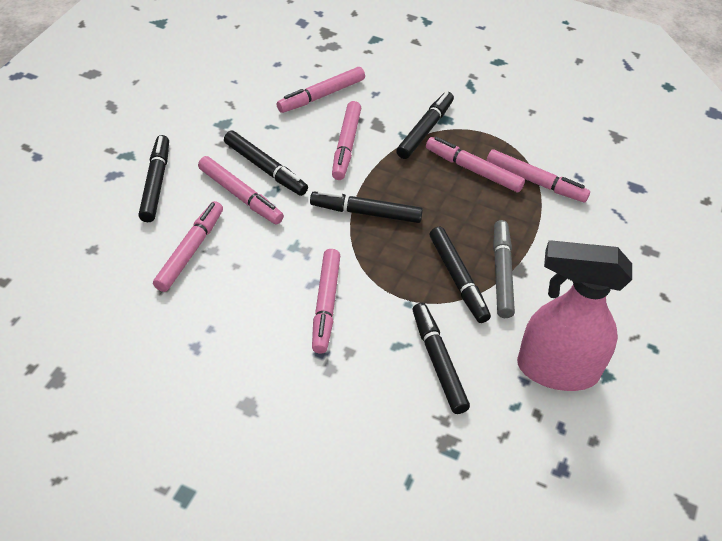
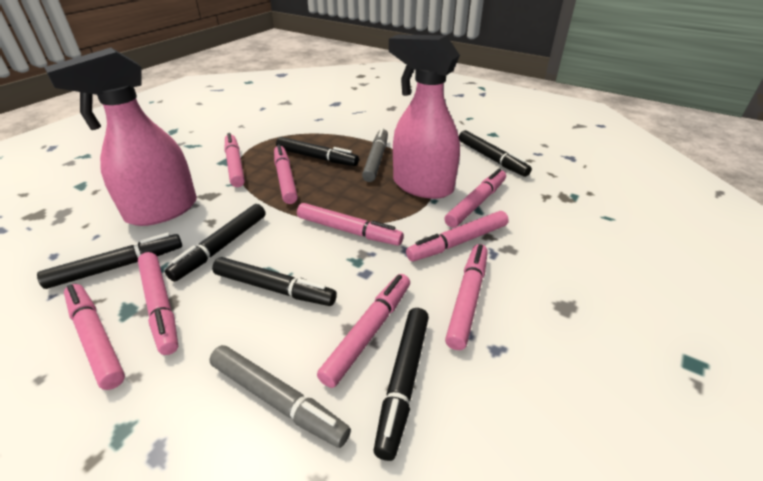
grey marker: [493,220,515,318] = 1 -> [209,345,351,448] [362,128,388,182] = 2
pink marker: [153,201,223,292] [198,156,284,224] [277,67,365,113] [312,249,340,354] [332,101,361,180] [426,137,525,192] [486,150,590,202] = 7 -> [64,284,125,390] [138,252,178,355] [225,133,245,187] [274,144,298,204] [297,203,404,246] [317,274,410,388] [406,211,509,261] [444,169,506,228] [445,244,488,350] = 9
pink spray bottle: [517,240,632,391] = 1 -> [44,48,197,226] [389,34,460,199] = 2

